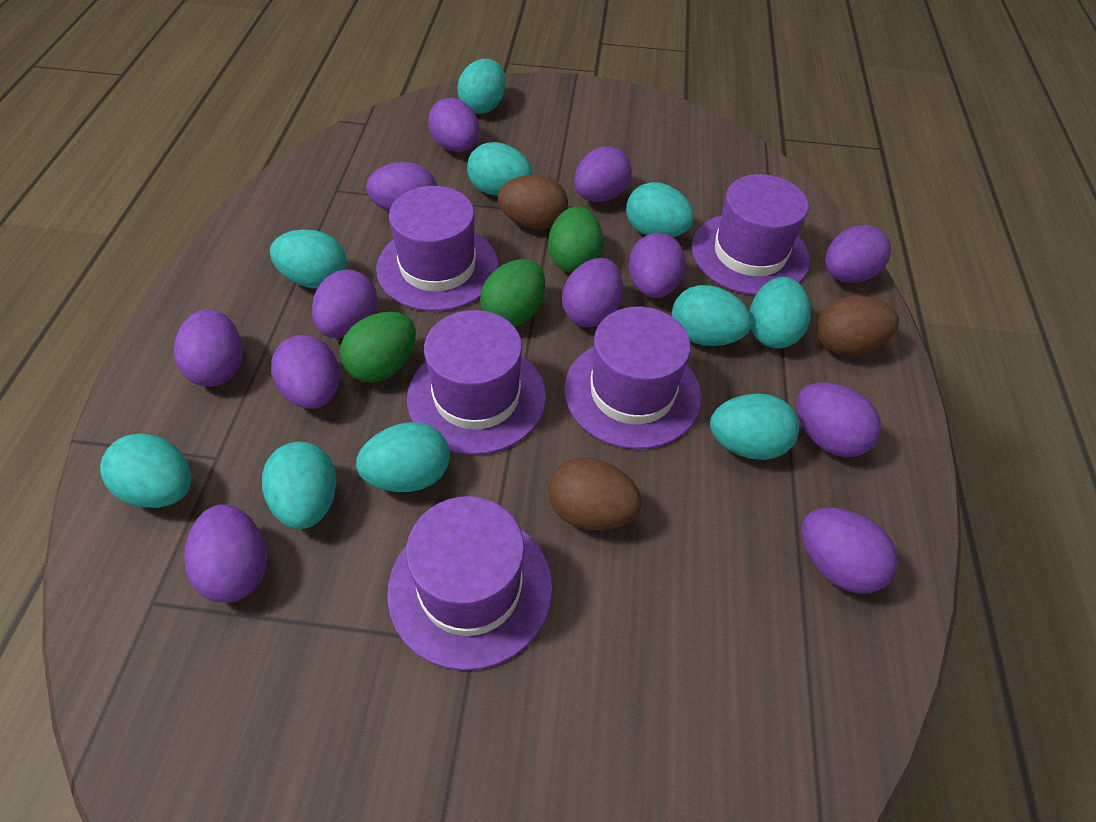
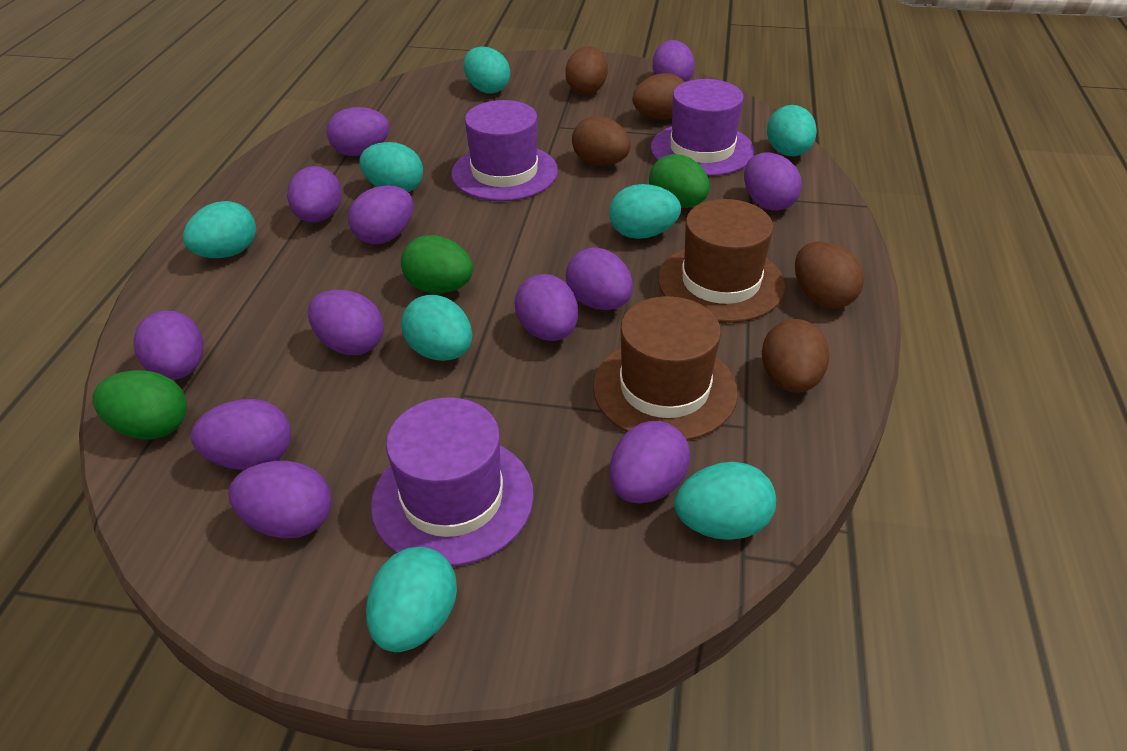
brown egg: [498,175,568,230] [548,458,642,530] [816,296,899,356] = 3 -> [565,46,608,95] [572,116,631,166] [632,73,684,120] [762,319,830,393] [795,241,864,309] = 5
brown hat: none = 0 -> [593,296,738,441] [658,199,785,323] = 2
purple hat: [376,186,499,311] [387,496,553,671] [407,310,546,455] [564,307,701,449] [691,174,810,295] = 5 -> [371,397,534,566] [451,100,558,201] [651,79,755,176] = 3
turquoise egg: [100,433,191,508] [262,442,337,529] [270,229,347,289] [356,422,450,492] [457,59,506,114] [467,142,533,196] [626,182,694,237] [672,285,752,346] [710,394,799,460] [750,277,811,348] = 10 -> [183,201,256,258] [360,142,423,192] [366,547,457,652] [401,295,472,361] [463,47,510,94] [609,184,681,239] [674,462,776,540] [767,105,817,156] = 8

